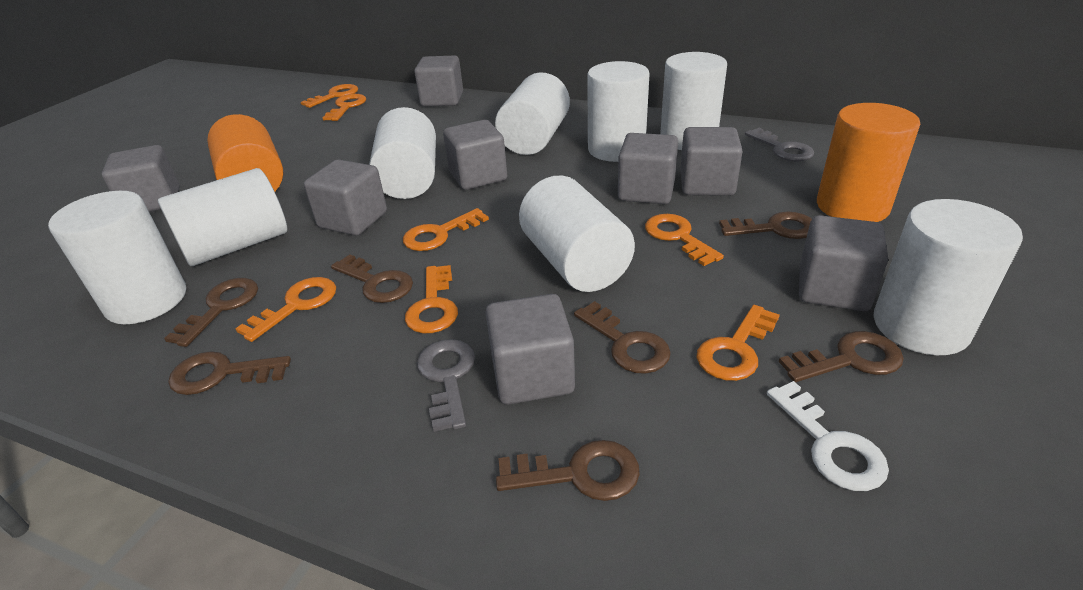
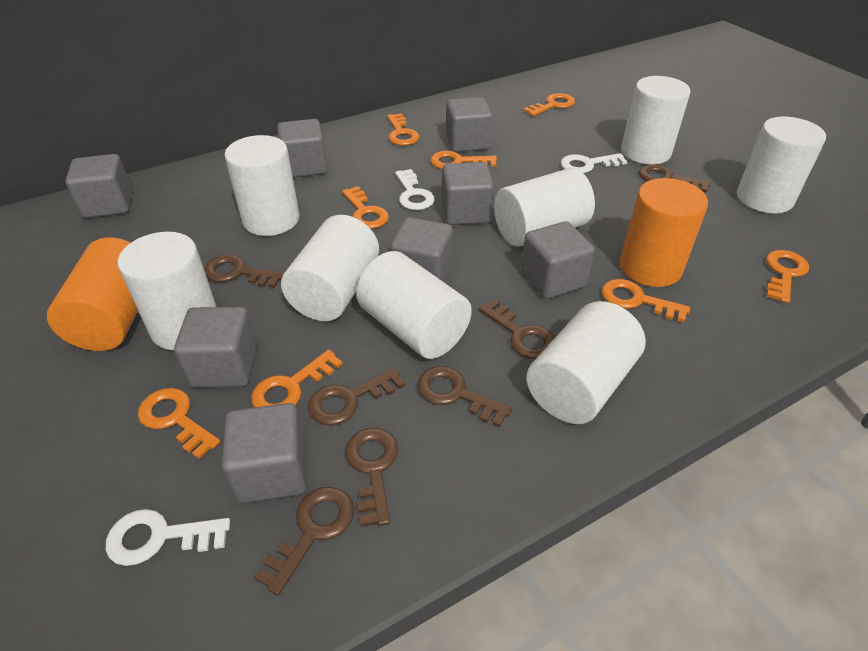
grey key: [417,339,475,432] [745,128,814,162] = 2 -> none = 0
orange key: [235,277,336,342] [301,84,358,108] [323,94,366,121] [403,208,489,251] [405,265,458,333] [645,214,724,266] [696,305,780,381] = 7 -> [138,388,221,459] [251,350,343,407] [342,186,389,229] [387,113,419,146] [430,151,497,169] [524,93,575,116] [602,279,690,322] [766,250,809,303] = 8
white key: [767,381,889,491] = 1 -> [106,509,230,566] [395,169,435,210] [561,153,627,173] = 3

